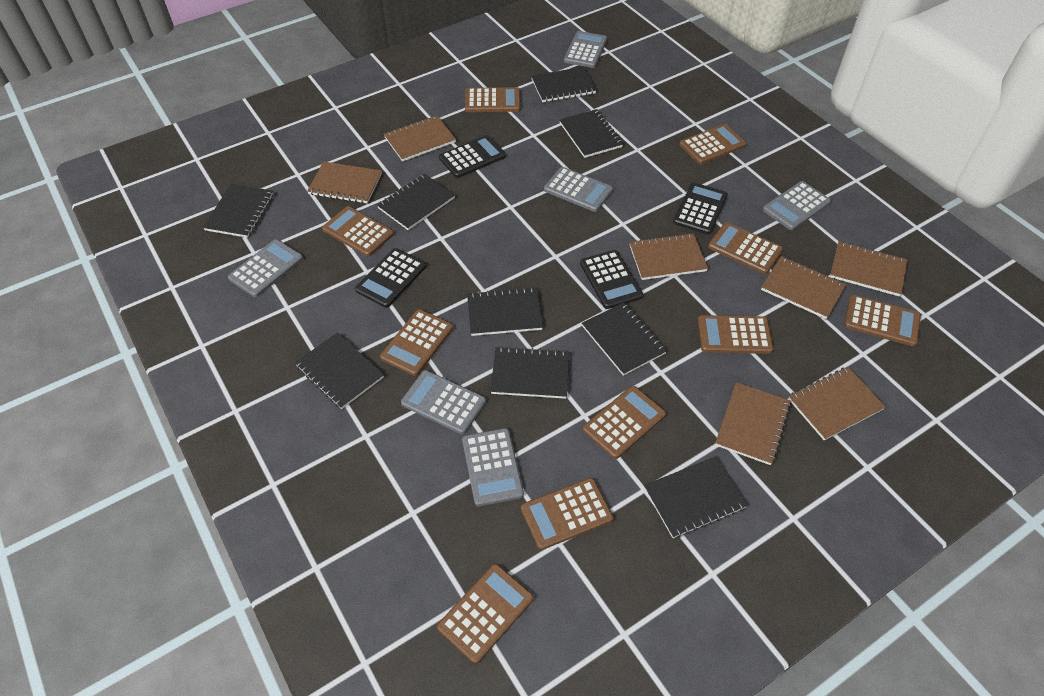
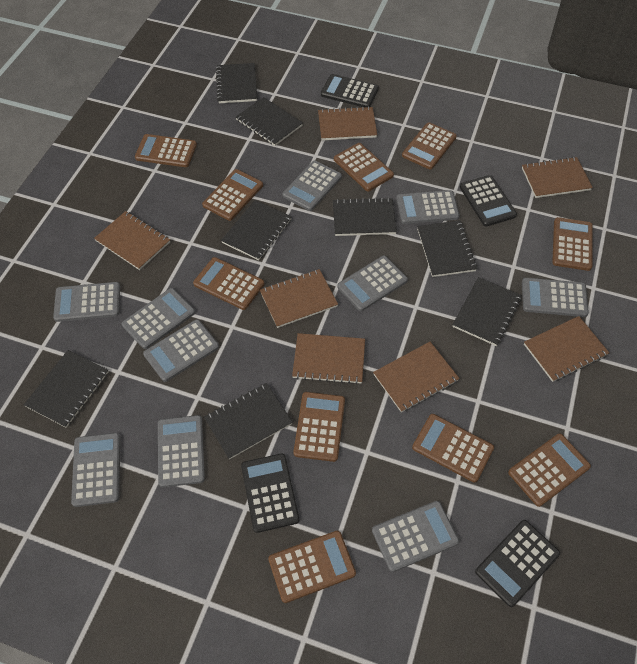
black notebook: [203,184,273,238] [295,332,384,409] [377,174,455,230] [467,287,543,336] [490,346,569,399] [531,67,596,102] [559,109,623,158] [582,302,667,376] [644,457,747,538] = 9 -> [24,350,108,428] [204,383,293,459] [216,63,257,103] [221,200,292,260] [236,97,303,146] [333,197,397,236] [417,220,477,277] [452,277,522,346] = 8
grey calculator: [228,239,303,297] [401,370,486,434] [462,428,524,506] [544,167,613,212] [564,31,607,68] [763,181,831,230] = 6 -> [53,282,120,322] [71,433,120,507] [122,288,195,349] [143,319,219,382] [158,415,205,487] [282,161,342,211] [337,256,408,311] [372,501,459,572] [396,190,460,224] [522,278,589,317] = 10

